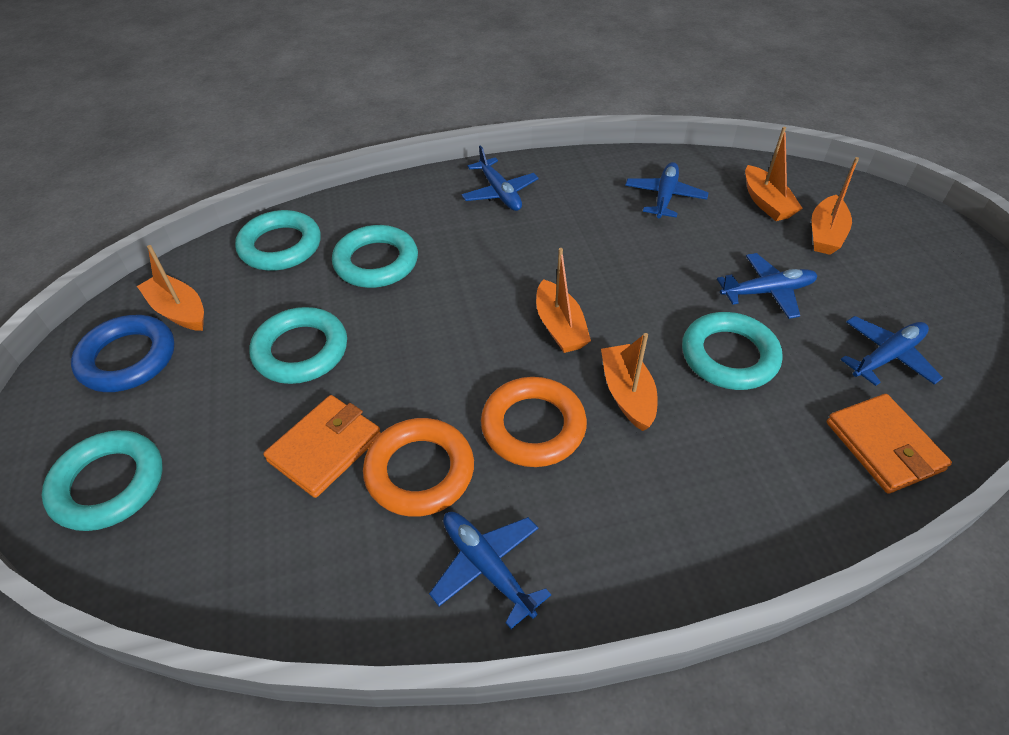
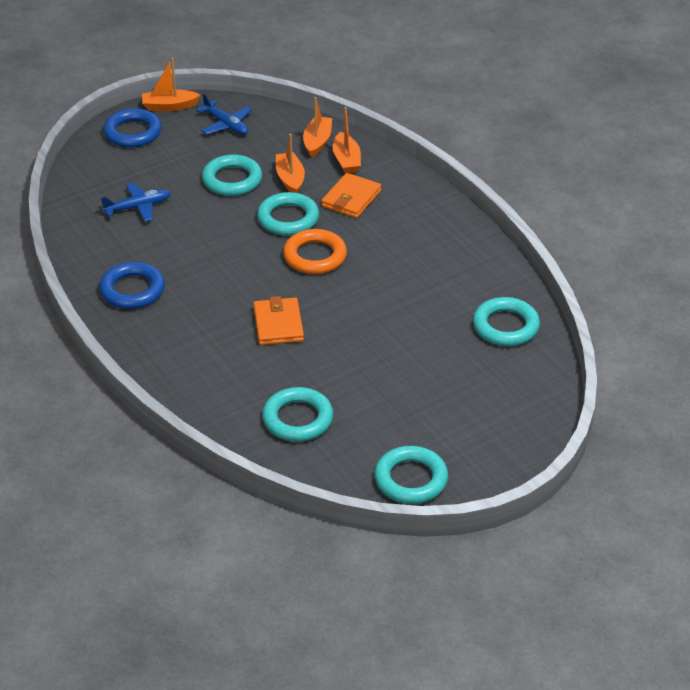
blue plane: [429,512,551,629] [461,145,539,211] [625,162,708,218] [717,253,818,319] [840,316,943,386] = 5 -> [101,183,171,221] [196,93,252,135] = 2
blue ring: [71,315,175,392] = 1 -> [99,262,165,309] [103,108,162,148] = 2
orange boat: [137,245,204,331] [536,248,591,353] [601,333,658,431] [745,127,803,221] [812,157,859,255] = 5 -> [142,57,200,111] [276,134,305,193] [303,97,332,158] [333,107,361,173] = 4
orange ring: [363,418,474,517] [481,377,587,467] = 2 -> [283,229,347,274] = 1

